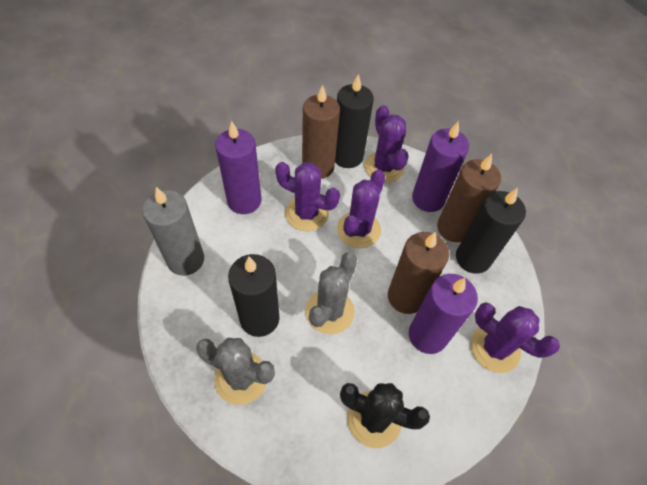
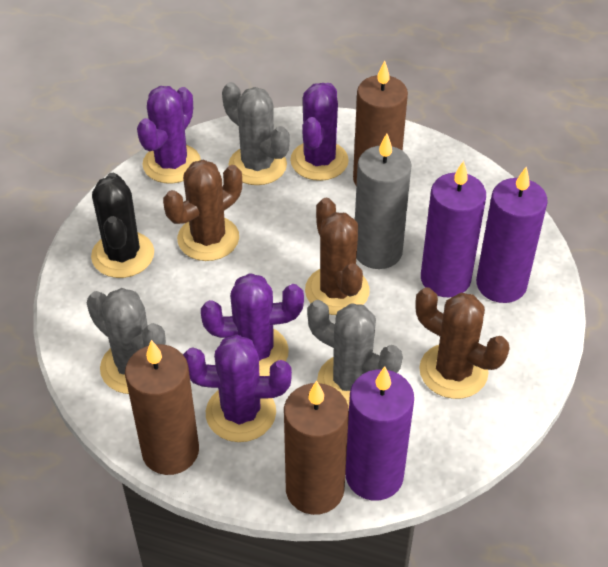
black candle: [228,254,280,337] [335,74,374,168] [456,188,526,274] = 3 -> none = 0
brown cactus: none = 0 -> [163,160,242,261] [305,198,370,315] [416,287,510,399] = 3
grey cactus: [196,338,275,405] [305,253,357,334] = 2 -> [87,288,166,394] [222,82,290,185] [307,300,403,409] = 3

